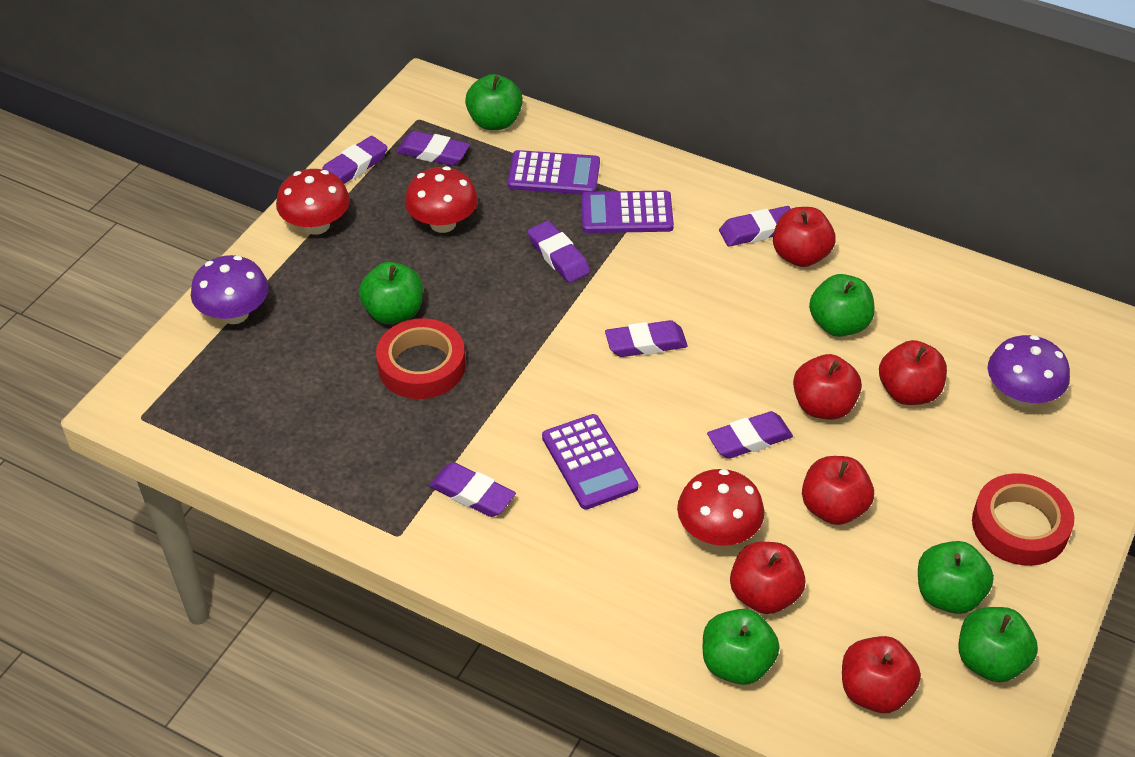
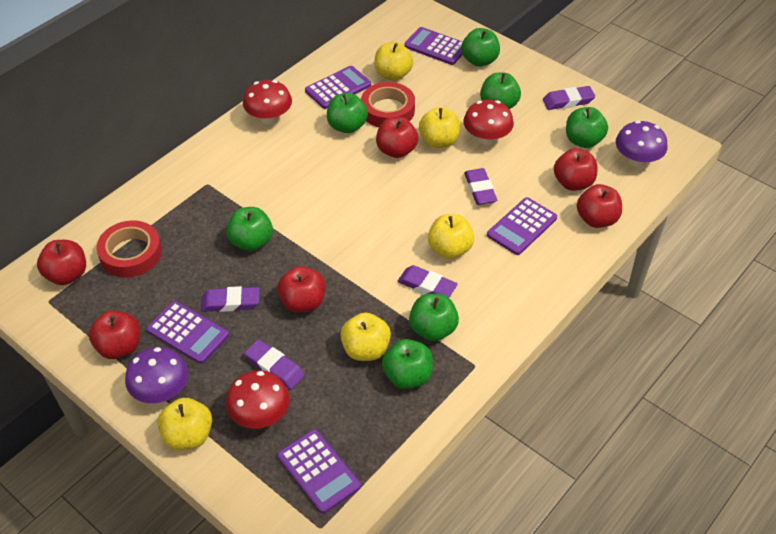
green apple: [359,262,423,324] [465,74,523,130] [703,609,780,685] [809,274,874,337] [918,541,994,614] [959,607,1038,682] = 6 -> [226,207,273,251] [327,93,368,133] [382,339,433,389] [409,294,459,341] [461,28,500,67] [480,72,521,109] [566,107,608,148] = 7
purple calculator: [508,150,600,194] [542,414,638,509] [581,190,674,233] = 3 -> [147,301,229,364] [277,429,361,514] [305,66,371,109] [404,27,463,65] [487,197,557,255] = 5
purple eraser: [322,136,387,184] [396,131,470,166] [429,462,516,517] [527,221,590,283] [605,320,688,357] [707,411,793,459] [719,206,791,247] = 7 -> [201,286,260,312] [244,339,305,389] [397,265,458,298] [464,168,497,205] [543,86,595,110] = 5
yellow apple: none = 0 -> [158,398,212,450] [340,312,391,361] [374,42,413,81] [419,107,461,148] [428,214,474,259] = 5

